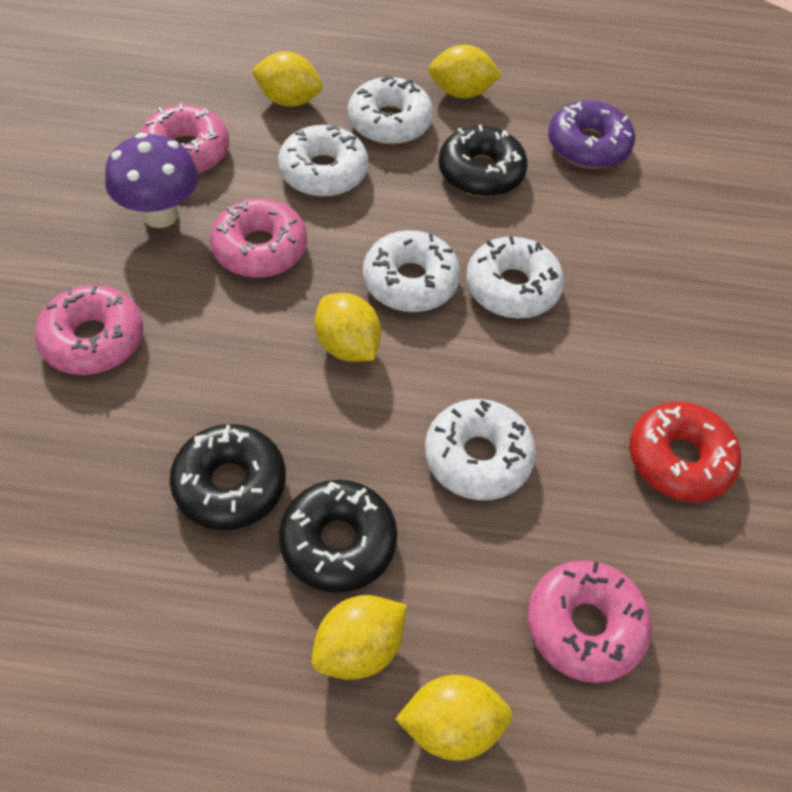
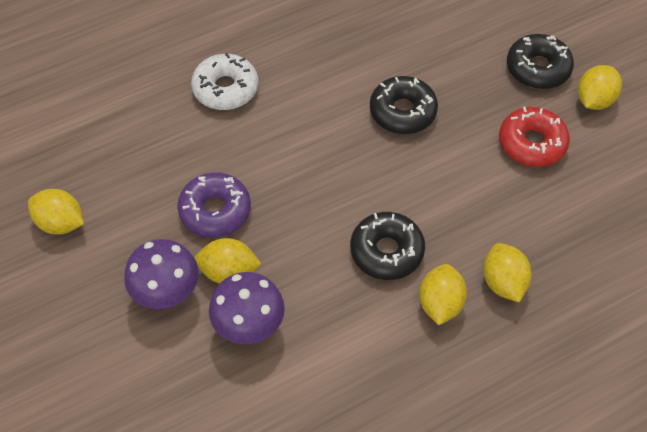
pink donut: [35,285,143,375] [140,104,229,174] [210,198,307,278] [528,560,652,683] = 4 -> none = 0
purple mushroom: [105,133,198,228] = 1 -> [124,239,199,309] [209,272,285,344] = 2
white donut: [278,124,368,197] [348,75,434,144] [363,230,460,312] [425,399,536,500] [466,236,564,318] = 5 -> [191,53,259,110] = 1

